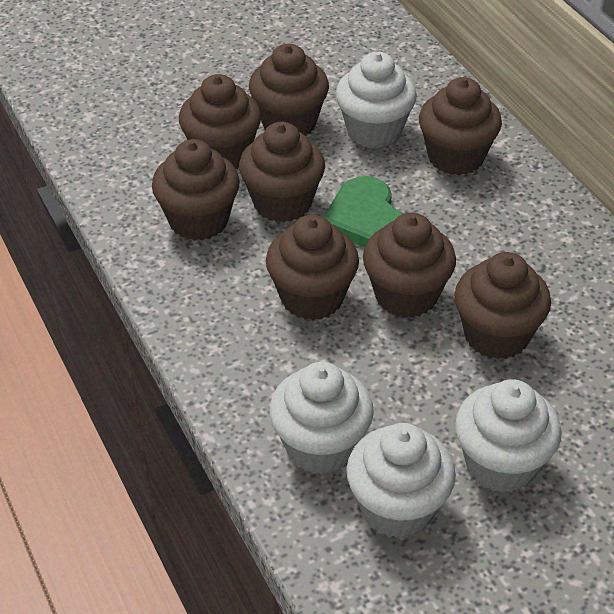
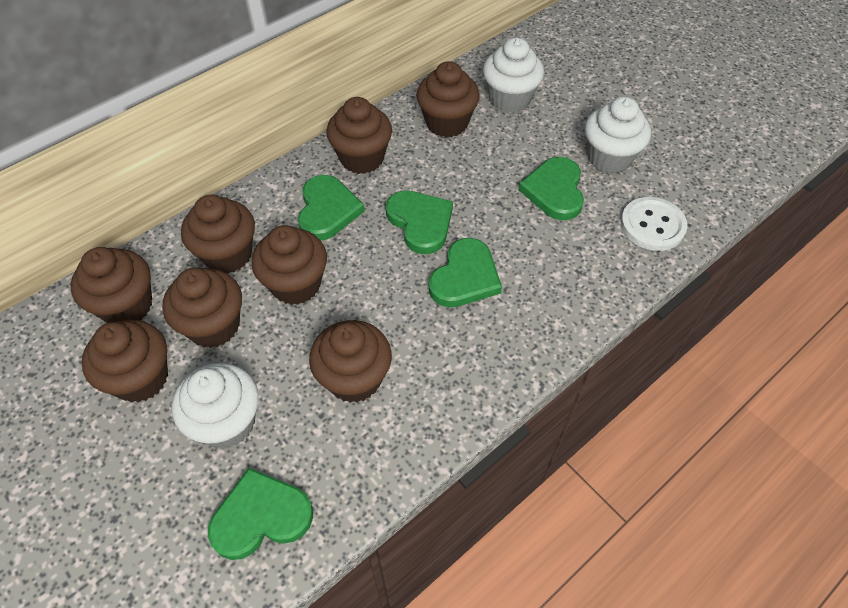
green heart: [323,176,403,247] = 1 -> [208,468,313,560] [298,175,365,240] [386,191,453,254] [429,238,502,307] [518,157,584,221] = 5
white button: none = 0 -> [621,197,687,251] = 1
white cupcake: [269,362,374,475] [336,52,417,148] [346,423,456,538] [455,379,562,493] = 4 -> [171,363,259,449] [483,37,544,113] [585,97,651,174] = 3

